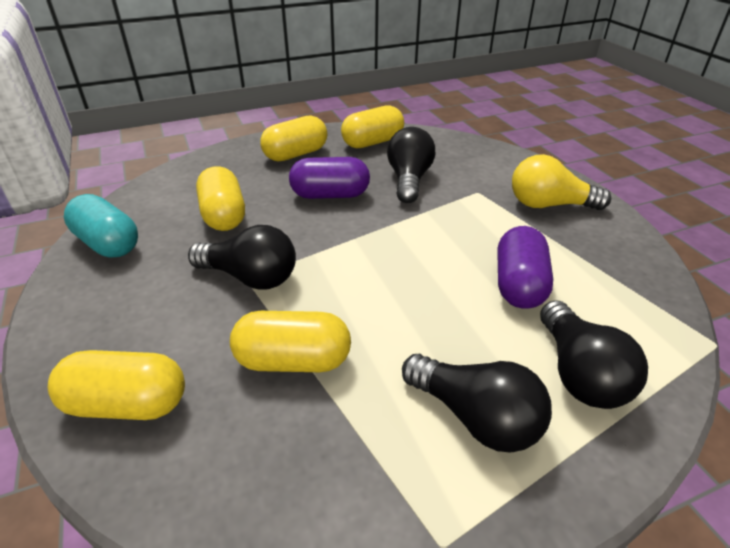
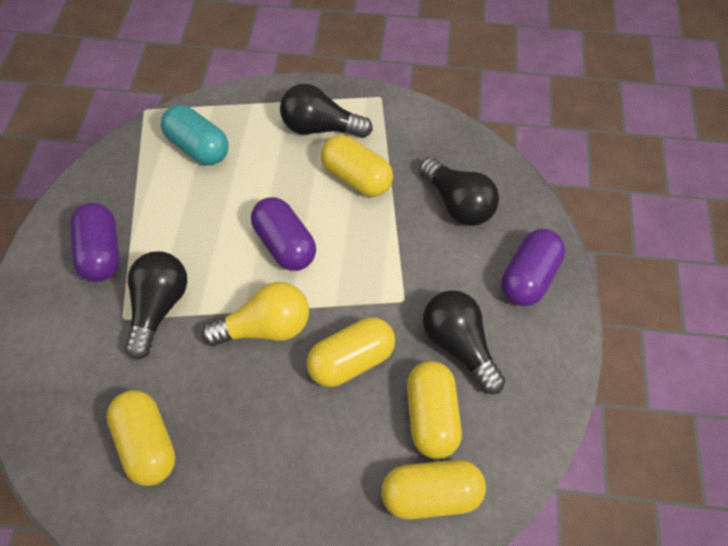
purple capsule: [289,157,370,199] [498,226,553,309] = 2 -> [70,203,120,282] [251,197,316,271] [501,229,565,306] = 3

